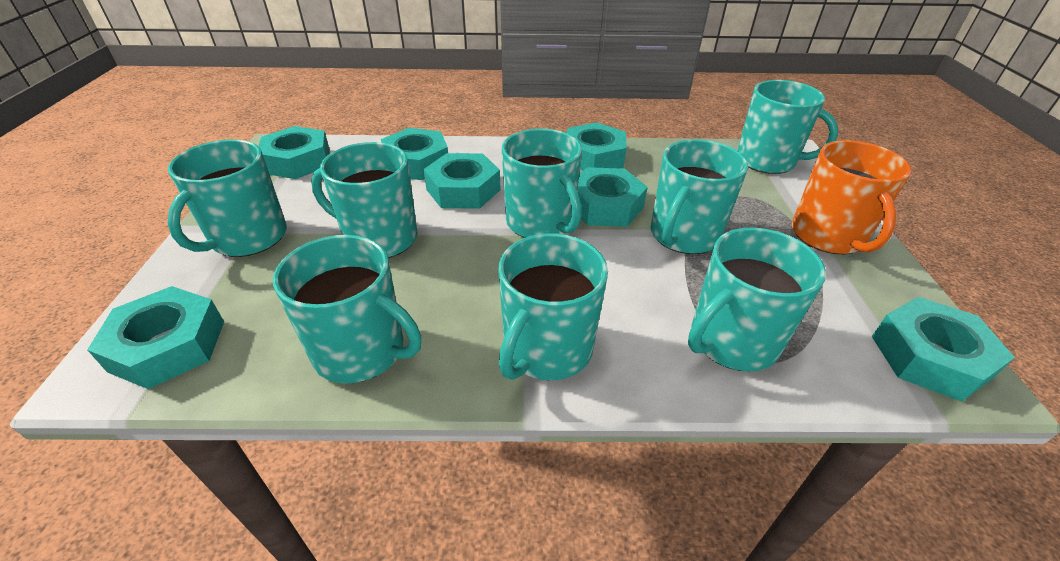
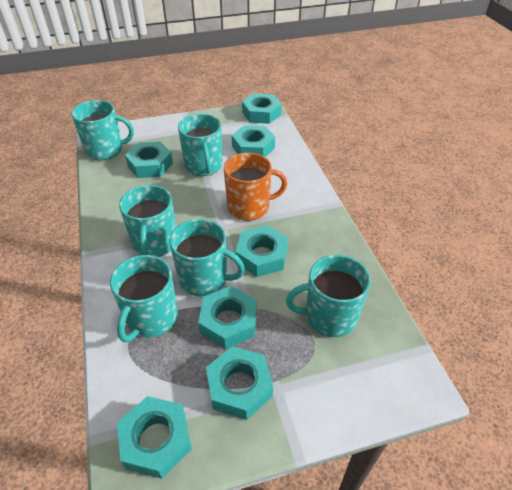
turquoise mug: [168,139,287,257] [273,235,421,384] [311,142,418,258] [498,234,608,380] [502,129,582,238] [650,139,748,254] [688,228,826,371] [737,80,839,174] = 8 -> [71,100,134,160] [110,255,178,342] [119,185,176,257] [169,219,245,296] [178,114,223,176] [286,255,371,337] = 6

